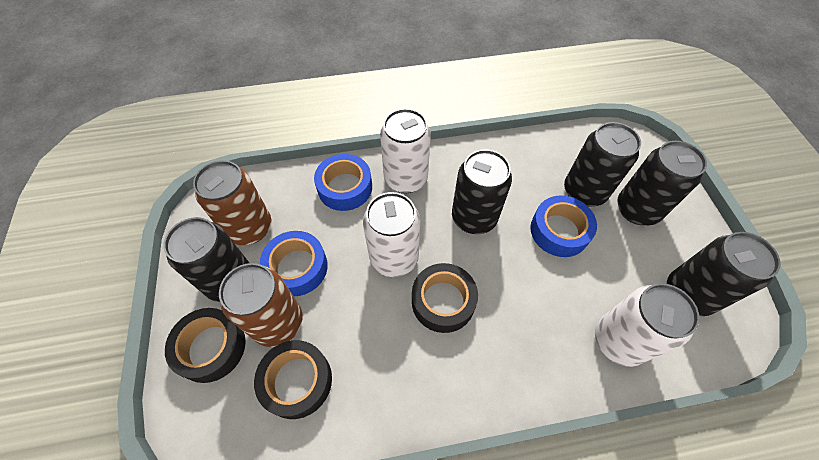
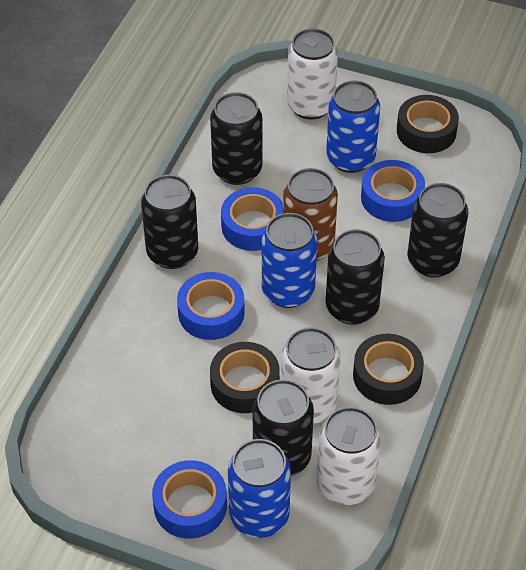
blue can: none = 0 -> [228,439,291,538] [262,213,317,308] [326,80,380,173] = 3
blue tape: [260,231,328,296] [314,154,372,211] [530,195,597,257] = 3 -> [152,460,227,539] [177,272,245,340] [221,187,283,251] [361,160,425,222] = 4
brown can: [193,160,272,245] [219,263,303,347] = 2 -> [283,168,338,261] = 1

